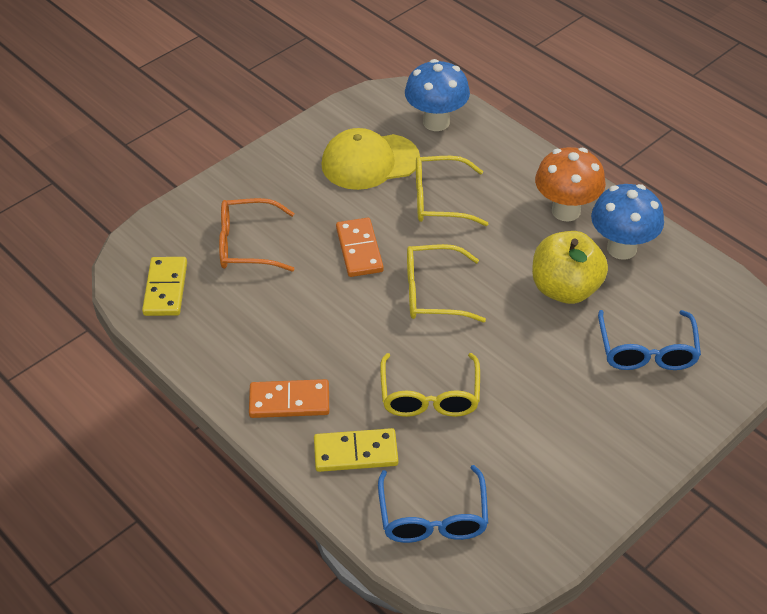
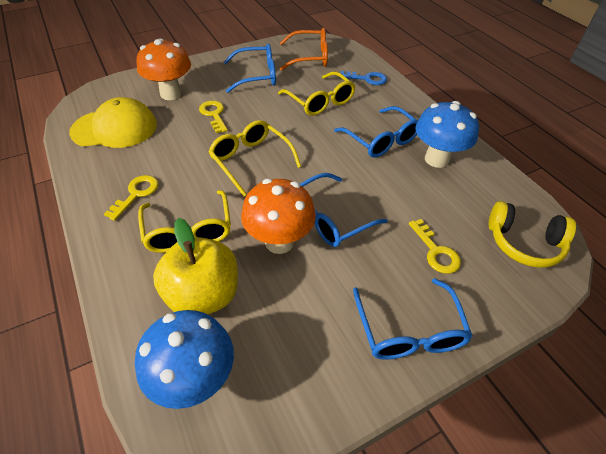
blue glasses: [378,465,488,543] [598,310,701,370] = 2 -> [224,44,276,93] [300,173,388,247] [334,106,418,158] [353,278,473,360] = 4
blue key: none = 0 -> [339,71,387,85] = 1
orange domino: [249,379,329,418] [336,218,384,277] = 2 -> none = 0
orange mushroom: [535,147,606,221] = 1 -> [137,39,191,100] [241,179,316,254] = 2
yellow domino: [142,257,187,316] [314,428,398,472] = 2 -> none = 0
yellow headphones: none = 0 -> [489,201,576,268] = 1
yellow key: none = 0 -> [104,175,159,221] [199,101,228,133] [409,219,461,274] = 3

